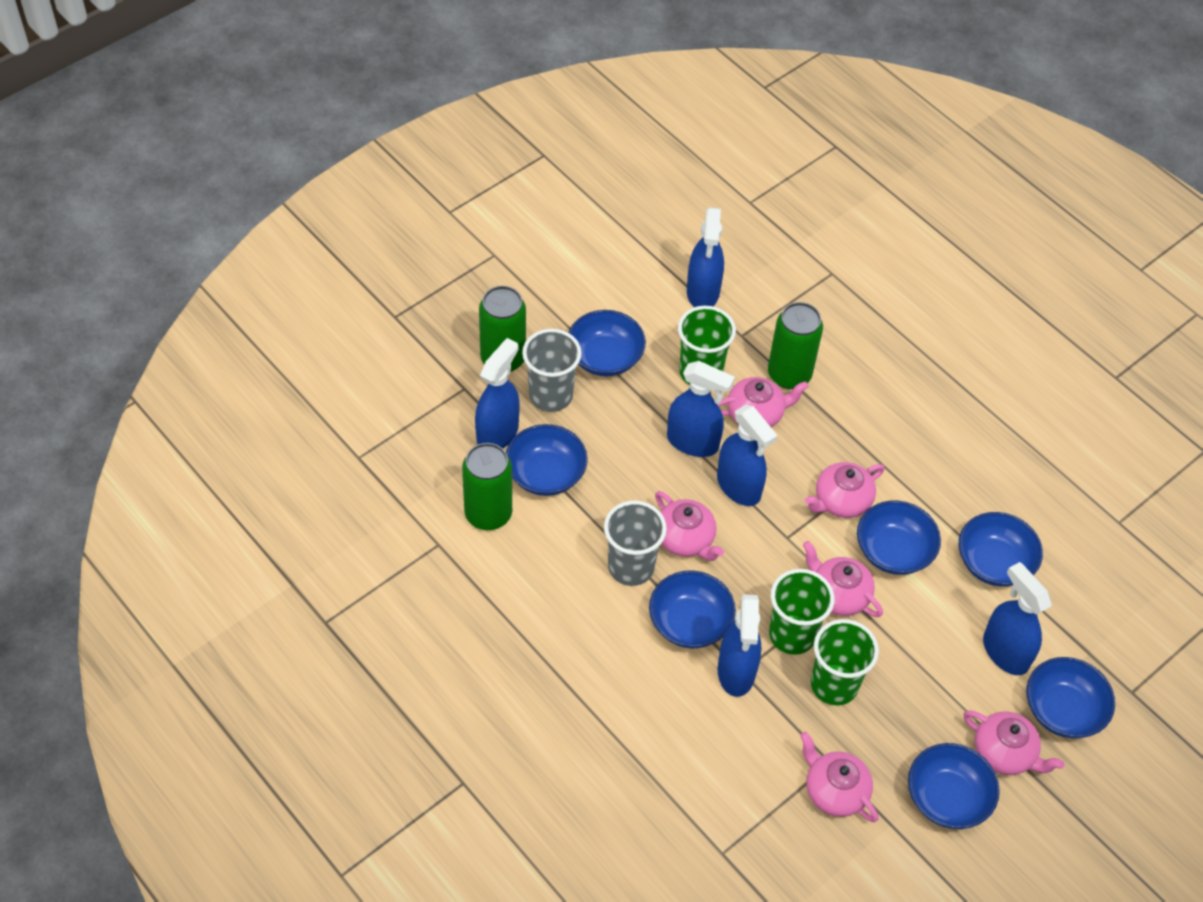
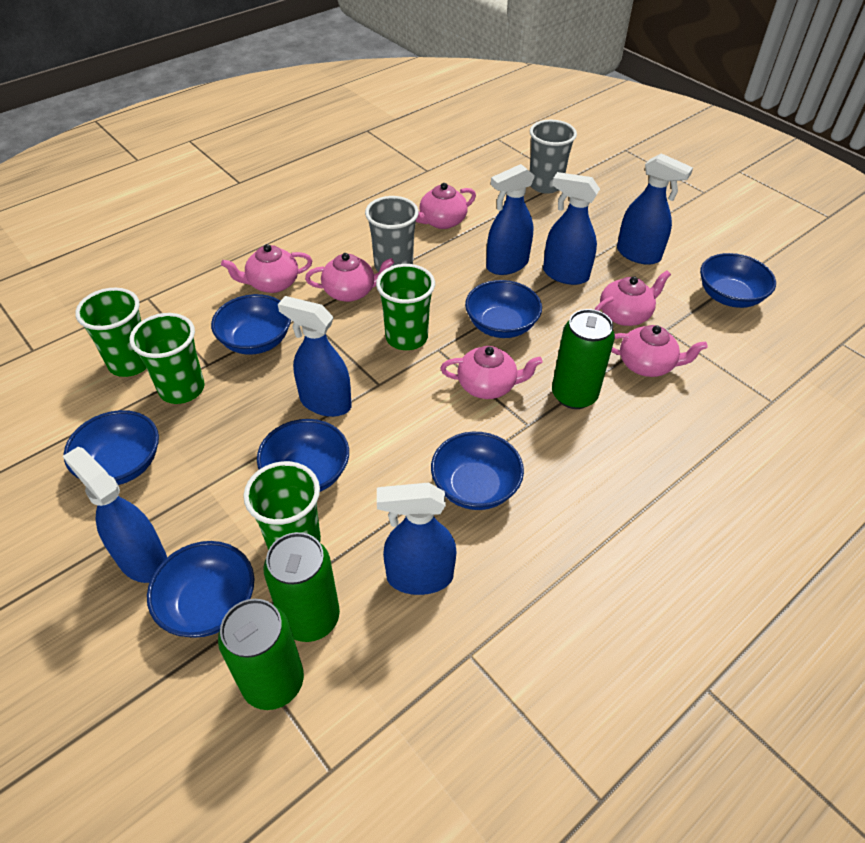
green cup: [678,306,736,385] [769,569,835,655] [811,619,879,705] = 3 -> [75,288,147,377] [130,313,205,404] [243,461,321,550] [376,264,435,350] = 4

